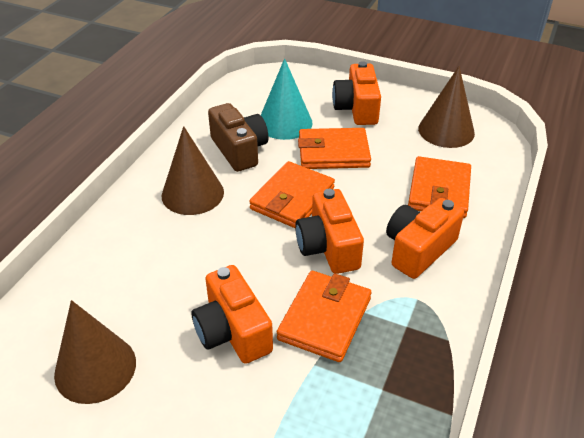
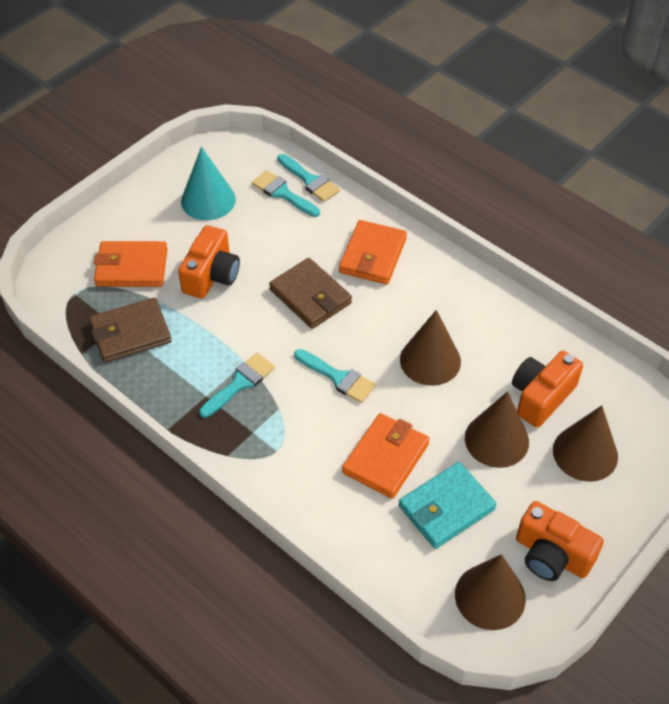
brown camera: [208,103,269,172] = 1 -> none = 0
brown cone: [54,300,136,404] [162,126,224,215] [418,66,475,148] = 3 -> [400,310,461,386] [455,554,526,630] [465,391,529,468] [553,405,618,482] = 4
brown wallet: none = 0 -> [89,297,171,362] [269,258,352,329] = 2
orange camera: [191,265,273,364] [295,189,364,274] [332,61,381,125] [386,198,464,279] = 4 -> [178,225,240,299] [512,351,583,427] [516,501,604,581] = 3
orange wallet: [249,161,335,228] [277,271,371,362] [298,128,371,169] [408,156,471,218] = 4 -> [94,241,168,287] [339,220,407,284] [342,413,430,499] = 3
turquoise brush: none = 0 -> [199,353,275,418] [252,170,320,217] [277,154,340,202] [294,349,376,403] = 4
turquoise wallet: none = 0 -> [399,462,497,549] = 1

